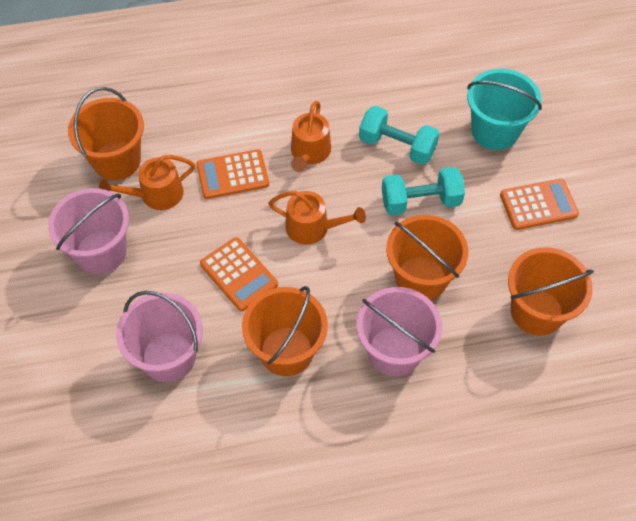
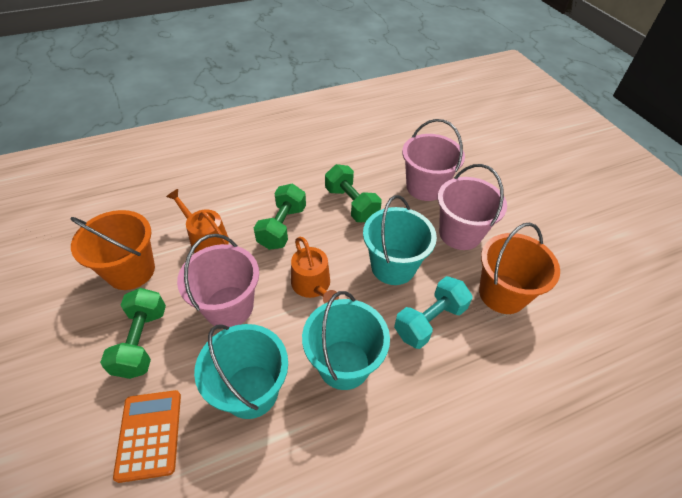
green dumbbell: none = 0 -> [100,288,166,379] [254,184,306,250] [325,164,382,222] = 3
orange bucket: [68,87,144,180] [242,286,328,376] [386,215,468,300] [508,247,594,336] = 4 -> [70,210,155,290] [479,223,560,314] = 2
orange calculator: [196,149,269,199] [200,237,278,311] [500,179,579,230] = 3 -> [113,390,181,483] = 1
orange watering can: [99,155,195,210] [268,191,366,245] [291,101,331,172] = 3 -> [166,189,229,253] [291,237,339,304] = 2
turquoise bucket: [467,69,542,150] = 1 -> [194,324,288,419] [302,291,390,390] [363,195,437,285] = 3
turquoise dumbbell: [359,106,439,165] [382,167,465,215] = 2 -> [394,276,473,349] = 1

